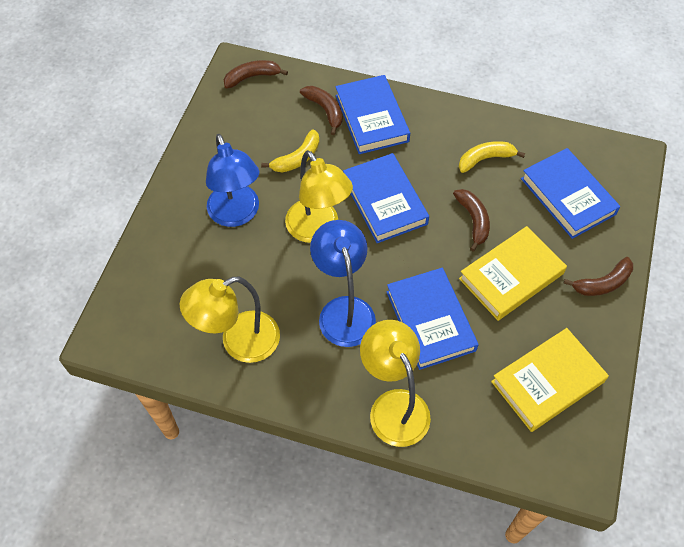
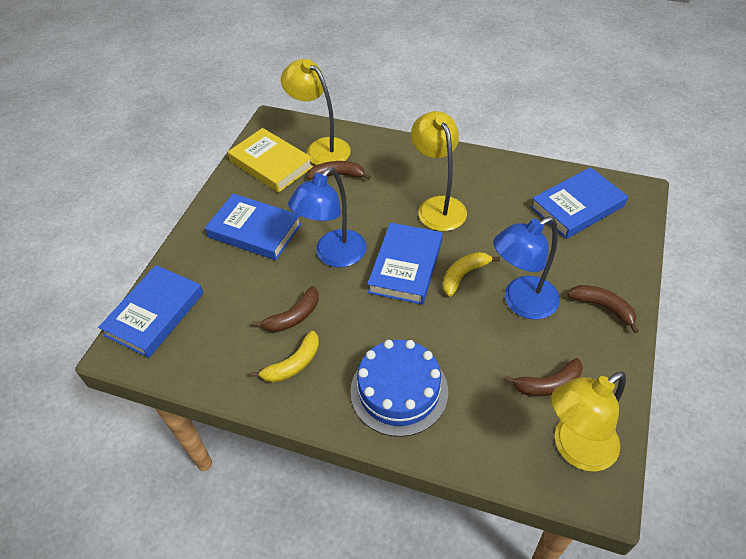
blue cake: none = 0 -> [350,340,448,437] = 1
yellow book: [459,226,567,321] [491,328,609,432] = 2 -> [228,128,313,193] = 1

